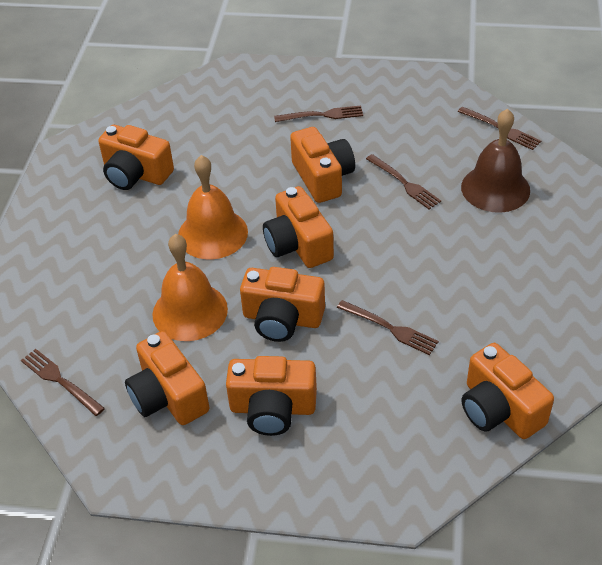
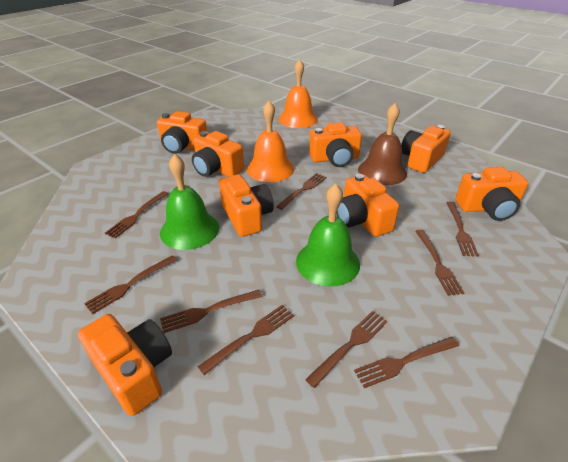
brown fork: [21,349,105,416] [274,105,363,122] [337,300,439,355] [366,154,441,209] [458,107,541,150] = 5 -> [84,255,177,314] [105,191,168,239] [160,290,262,333] [198,305,294,375] [276,173,327,210] [305,311,387,388] [354,337,459,388] [415,230,464,296] [446,202,479,257] = 9
green bell: none = 0 -> [160,154,219,250] [296,183,360,287] = 2
orange camera: [98,125,174,190] [125,331,209,425] [226,356,317,436] [240,267,325,342] [263,186,334,268] [290,127,355,203] [462,343,554,439] = 7 -> [78,314,172,416] [157,111,207,154] [192,131,244,177] [219,174,274,237] [309,122,362,167] [337,174,399,237] [401,125,451,173] [455,167,528,221] = 8

